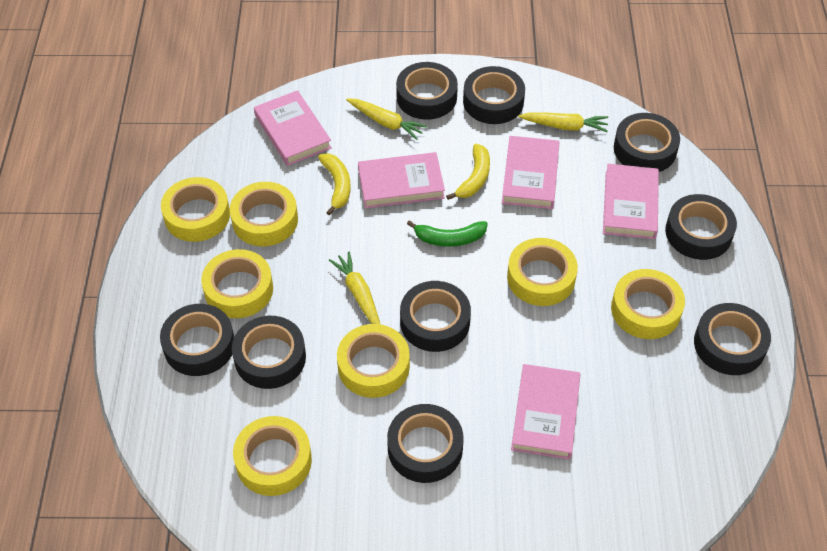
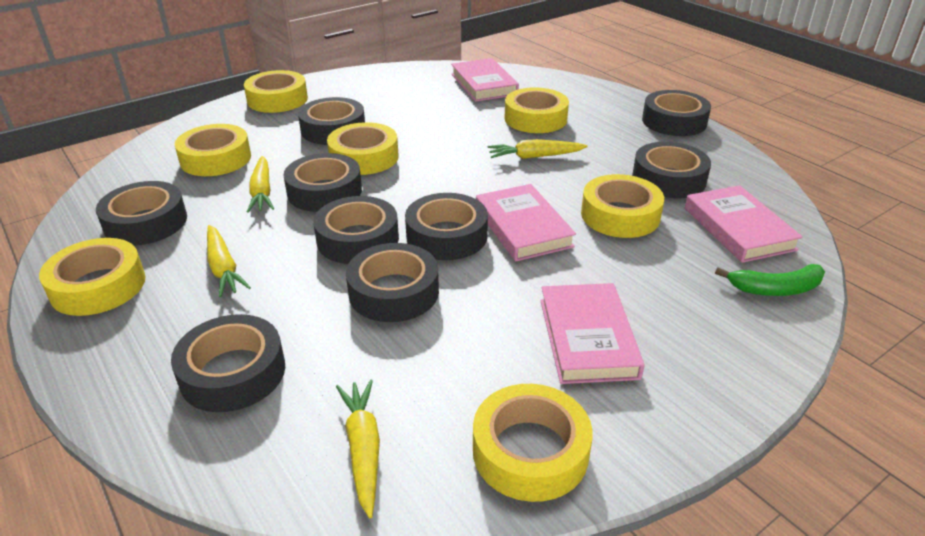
pink book: [254,90,332,166] [358,152,445,208] [502,136,560,209] [511,364,581,460] [603,164,659,239] = 5 -> [451,58,519,102] [476,184,576,261] [540,283,645,384] [685,185,803,263] = 4
yellow banana: [318,153,351,216] [446,144,490,200] = 2 -> none = 0
yellow carrot: [329,251,381,325] [346,98,427,140] [518,112,608,132] = 3 -> [207,225,251,297] [247,156,274,213] [336,380,380,518] [488,139,588,159] = 4

